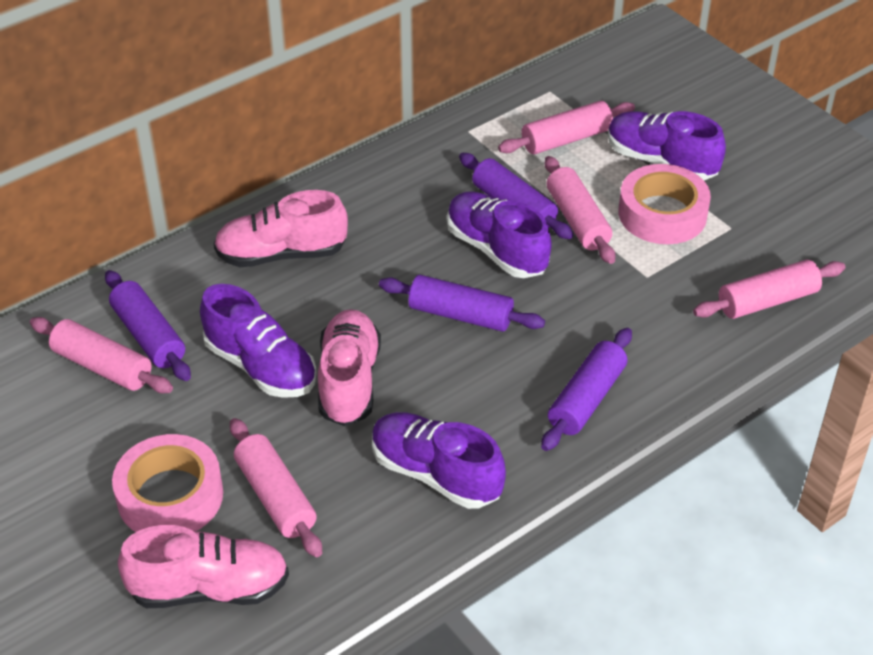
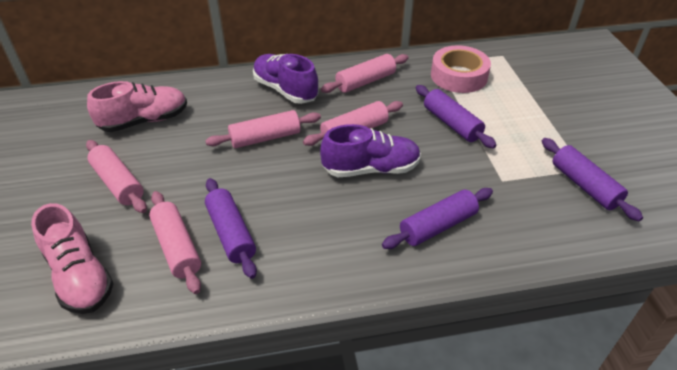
pink shoe: [118,525,289,608] [214,190,348,267] [318,309,381,426] = 3 -> [31,203,114,314] [87,81,187,132] = 2
pink tape: [112,434,223,532] [619,164,711,244] = 2 -> [431,45,491,93] = 1
purple shoe: [200,284,317,398] [372,412,506,509] [447,191,552,278] [608,111,726,180] = 4 -> [253,54,318,104] [320,124,421,177] = 2

